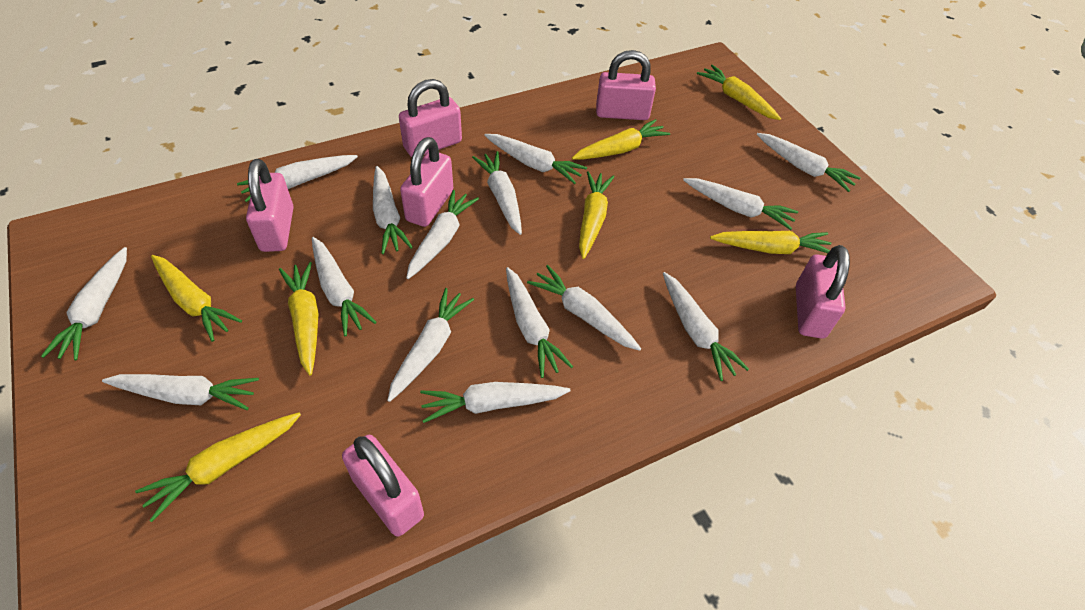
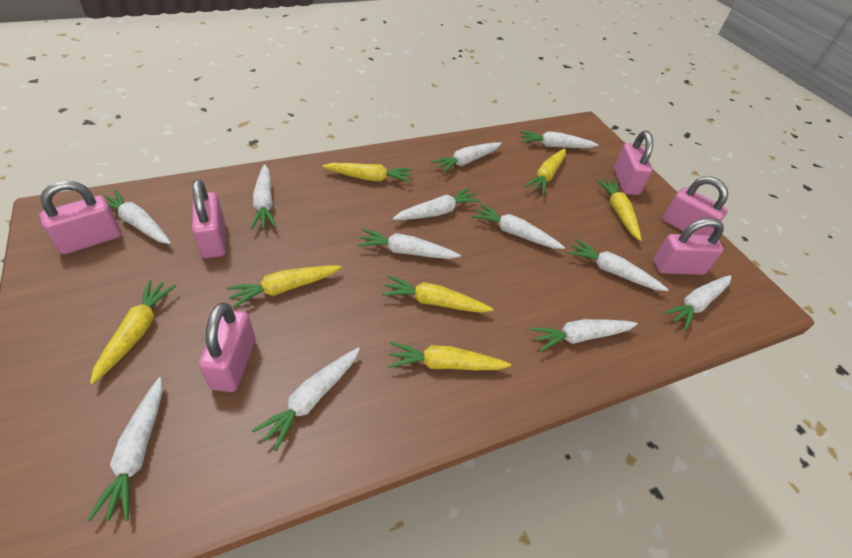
white carrot: [41,247,127,360] [102,374,259,410] [237,155,358,202] [312,237,376,336] [373,166,413,254] [387,288,474,402] [406,190,479,279] [420,382,571,423] [472,151,522,235] [484,134,587,184] [506,267,573,378] [527,265,641,351] [663,272,749,381] [683,178,798,230] [757,133,861,192] = 15 -> [87,377,163,521] [104,190,171,244] [251,164,277,229] [252,348,360,451] [357,229,461,259] [393,188,481,220] [431,142,502,174] [472,204,565,249] [520,131,599,148] [530,319,638,352] [568,239,669,291] [663,275,732,331] = 12

